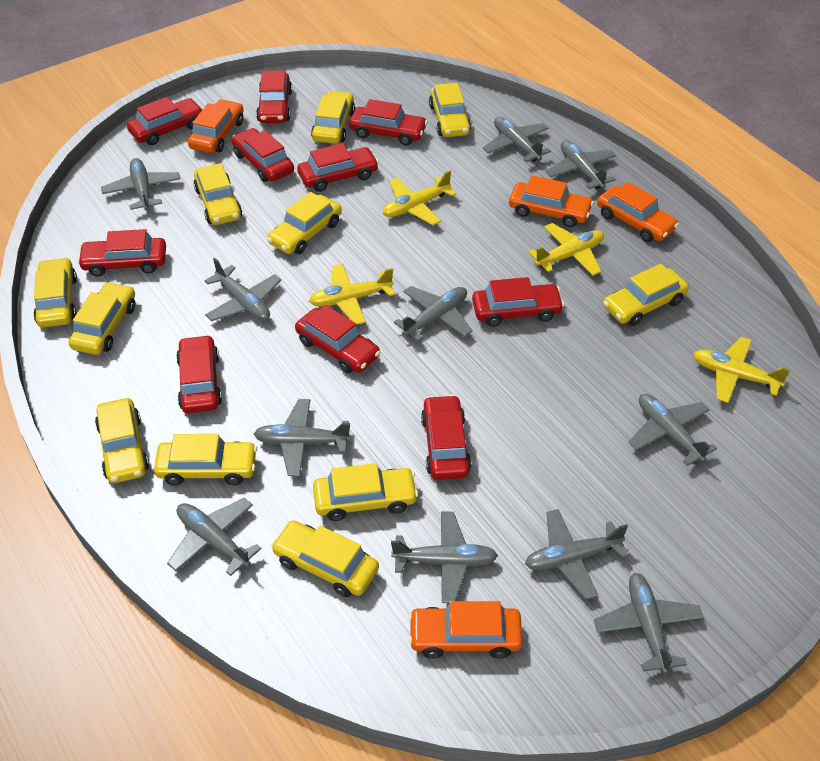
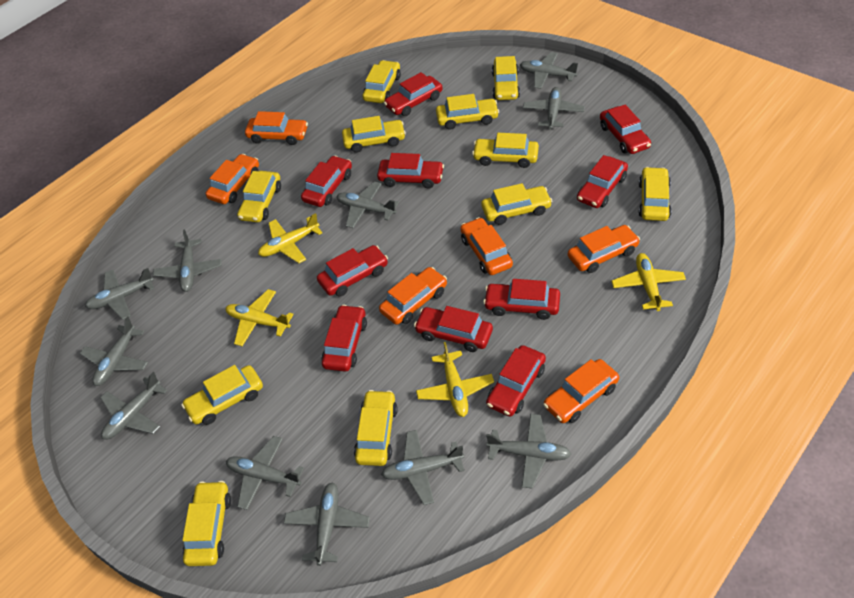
orange car: [188,99,244,153] [408,601,523,659] [509,175,594,227] [597,182,679,242] = 4 -> [206,154,259,204] [245,111,308,145] [379,267,447,325] [460,217,513,275] [543,359,619,423] [568,225,640,273] = 6

